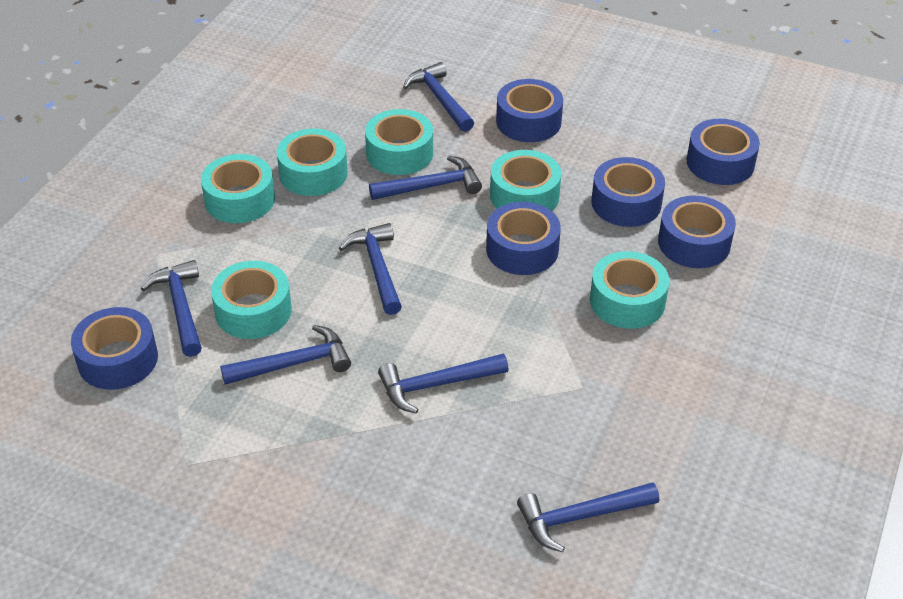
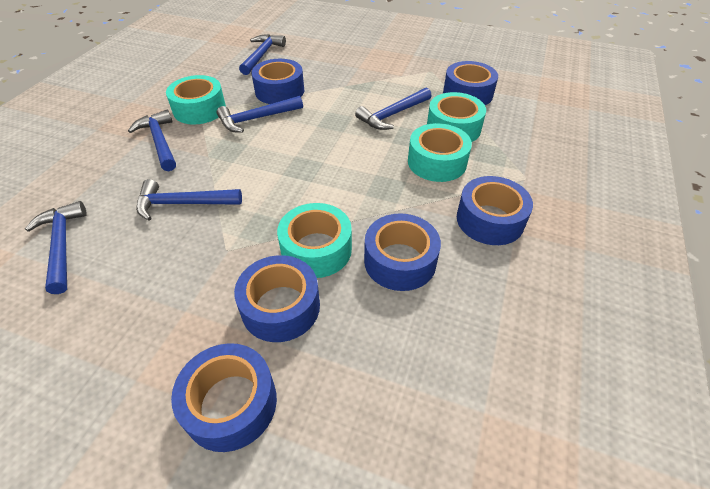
blue hammer: [141,260,202,357] [220,325,351,385] [339,223,402,315] [369,156,482,200] [378,354,509,414] [403,62,474,132] [517,482,659,552] = 7 -> [25,201,87,294] [128,110,176,171] [136,179,242,221] [217,96,303,133] [239,34,286,75] [355,87,431,130] = 6
turquoise tape: [201,154,275,223] [211,261,292,339] [277,129,348,196] [365,109,433,175] [490,150,561,211] [590,251,669,329] = 6 -> [166,75,226,125] [277,203,352,278] [408,123,472,182] [427,92,486,142] = 4

